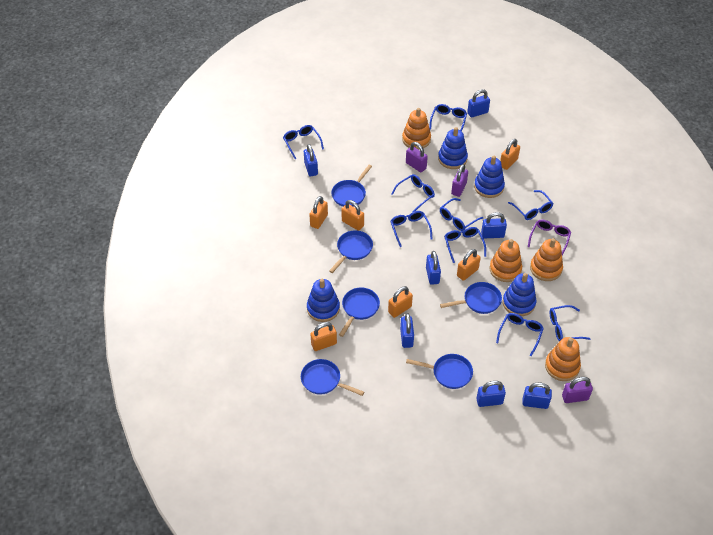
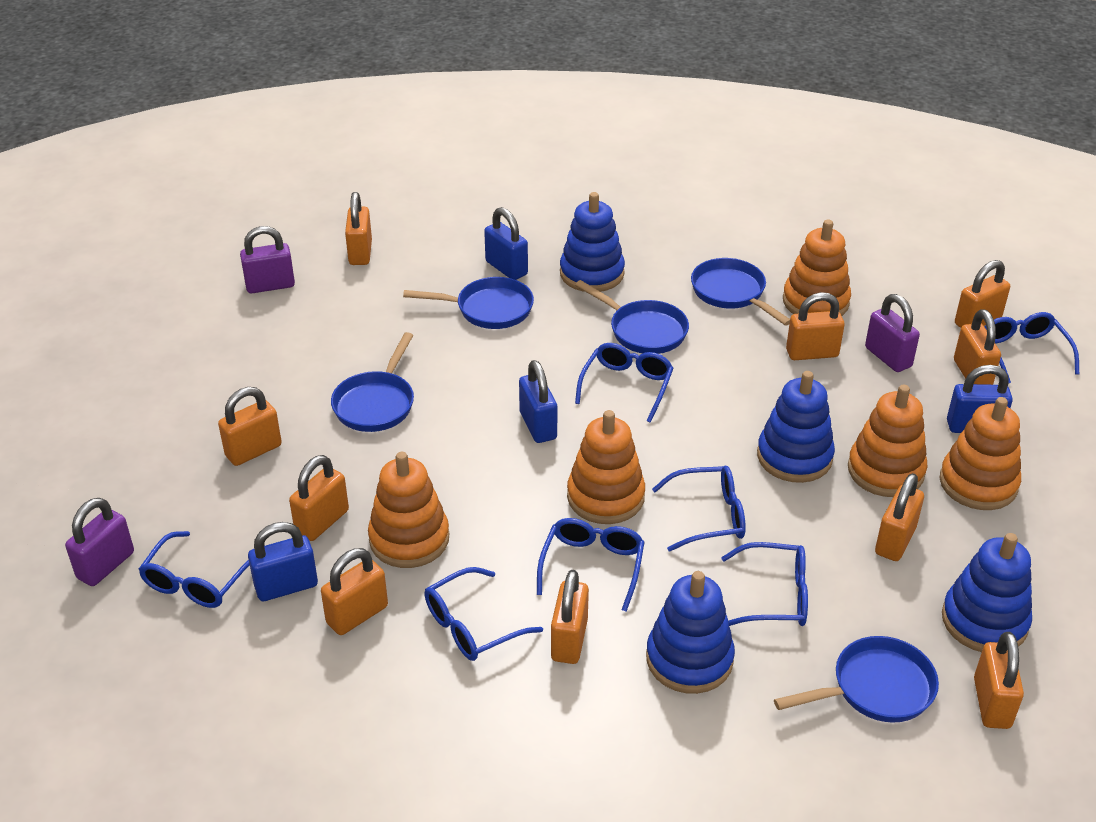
blue glasses: [283,125,324,159] [390,211,432,247] [391,174,435,212] [429,104,467,131] [440,198,484,231] [444,227,486,263] [496,313,544,356] [508,190,553,220] [550,305,590,342] = 9 -> [138,531,250,608] [424,567,543,661] [537,518,645,612] [575,343,674,423] [652,466,746,551] [721,542,808,626] [985,312,1079,384] = 7
blue padlock: [304,144,318,176] [400,313,414,348] [426,251,441,285] [467,89,490,118] [476,381,506,407] [481,212,507,239] [522,382,552,409] = 7 -> [248,522,318,601] [484,207,528,280] [519,360,557,443] [947,365,1013,433] = 4
blue pan: [301,359,364,396] [329,230,373,273] [331,165,372,207] [339,288,380,337] [406,354,473,389] [440,282,502,314] = 6 -> [331,332,414,432] [403,277,534,329] [575,280,689,354] [691,258,790,326] [774,636,939,723] = 5
orange padlock: [309,196,328,229] [310,322,337,351] [341,200,364,231] [388,286,413,318] [457,249,481,281] [500,139,520,170] = 6 -> [218,387,282,466] [289,455,349,541] [321,548,388,635] [345,192,372,265] [551,570,589,664] [786,292,845,360] [875,473,924,561] [954,309,1001,385] [955,260,1010,328] [974,632,1024,729] = 10
orange stacking toy: [402,108,431,149] [490,239,522,282] [530,238,563,281] [545,337,581,381] = 4 -> [368,452,449,568] [567,410,645,524] [783,219,851,316] [848,385,927,497] [940,397,1021,510] = 5
purple glasses: [528,219,571,255] = 1 -> none = 0

